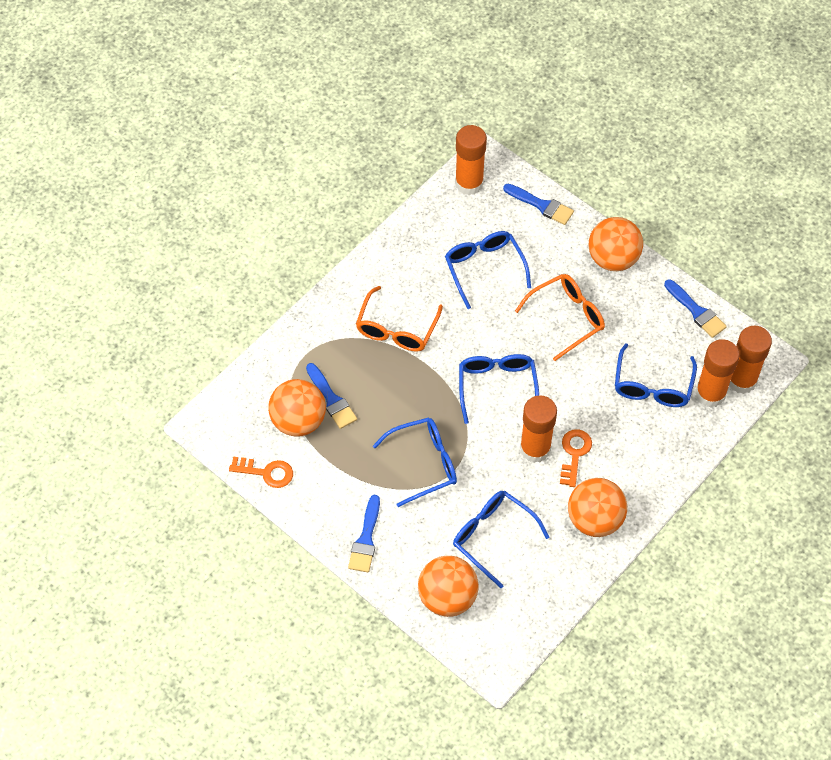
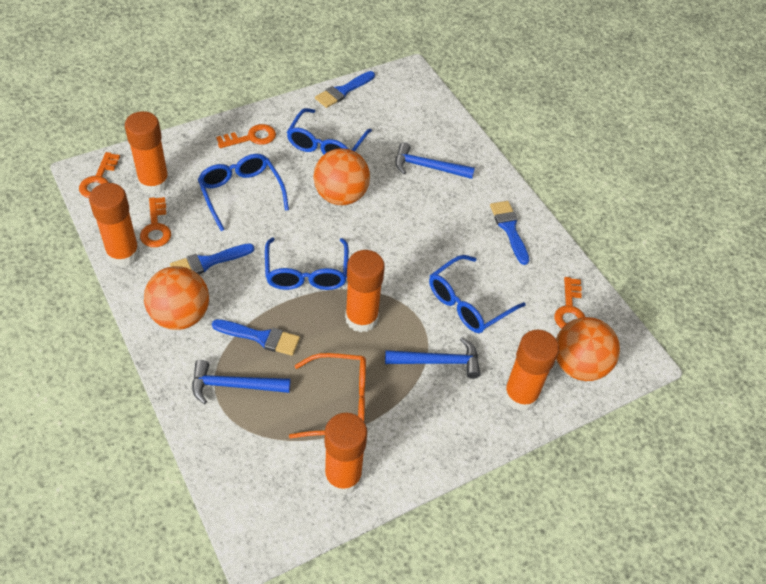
blue glasses: [373,417,457,507] [445,231,531,309] [453,491,550,588] [459,354,539,424] [615,344,697,407] = 5 -> [198,154,289,231] [265,238,349,290] [287,108,372,155] [429,255,526,333] = 4
blue hammer: none = 0 -> [192,360,290,404] [385,337,480,379] [395,142,475,179] = 3
orange ball: [268,379,326,437] [418,556,479,617] [568,478,627,537] [589,217,643,271] = 4 -> [144,266,209,330] [313,148,370,205] [556,317,620,381] = 3
orange glasses: [356,286,443,352] [515,274,605,361] = 2 -> [289,353,366,439] = 1
orange glue stick: [455,125,487,195] [520,395,557,463] [695,339,740,407] [729,326,772,394] = 4 -> [89,183,140,267] [125,111,170,194] [324,413,367,495] [345,250,385,333] [503,330,559,411] = 5
orange key: [229,457,293,488] [560,429,592,487] = 2 -> [79,152,120,198] [140,197,171,247] [216,124,276,148] [554,277,585,329] = 4

